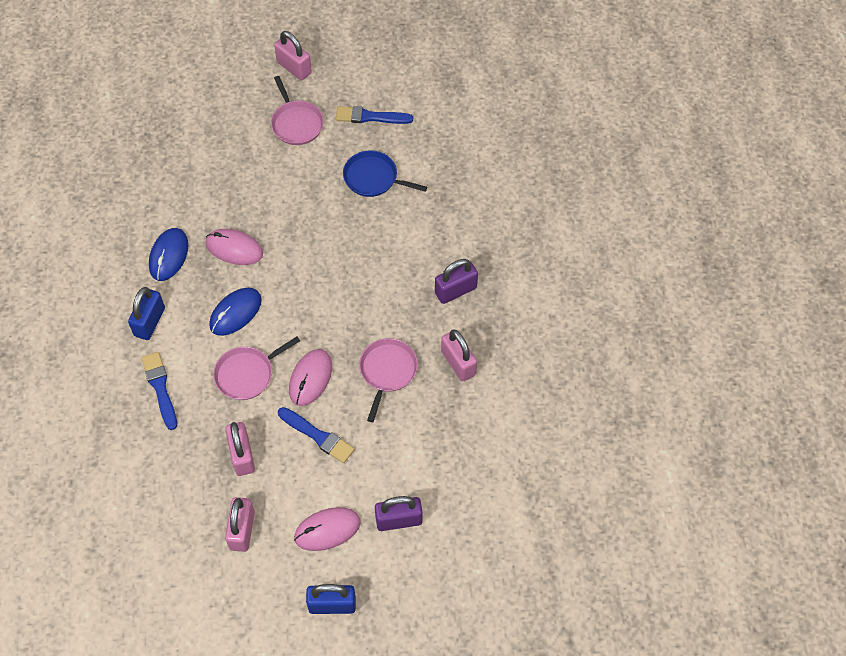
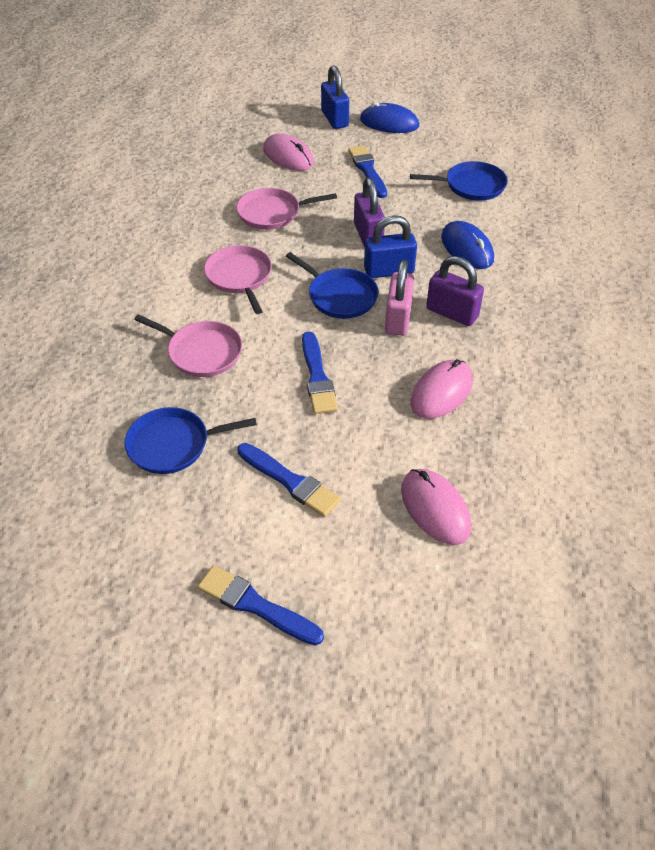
blue brush: [141,352,177,430] [278,407,355,463] [336,106,413,124] = 3 -> [198,565,324,646] [237,443,341,517] [302,332,338,414] [348,146,387,198] = 4
blue pan: [343,150,427,197] = 1 -> [125,407,257,474] [286,252,379,319] [410,161,508,201] = 3
pink padlock: [225,422,255,476] [225,497,255,552] [274,31,312,80] [441,329,477,382] = 4 -> [385,260,414,336] = 1

